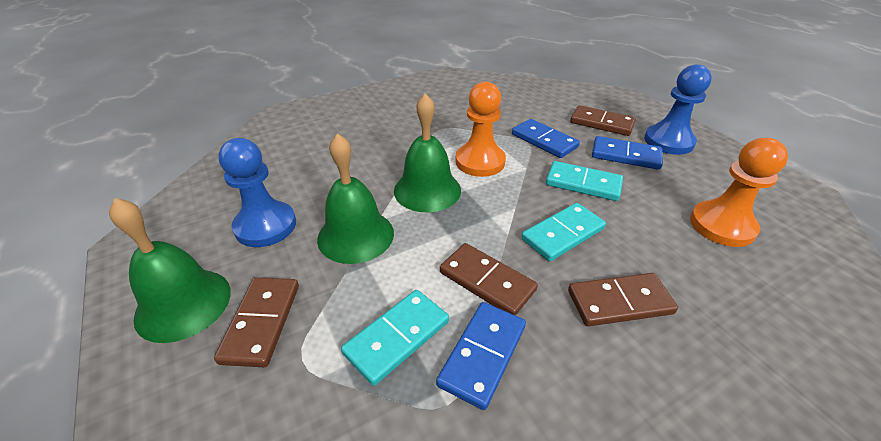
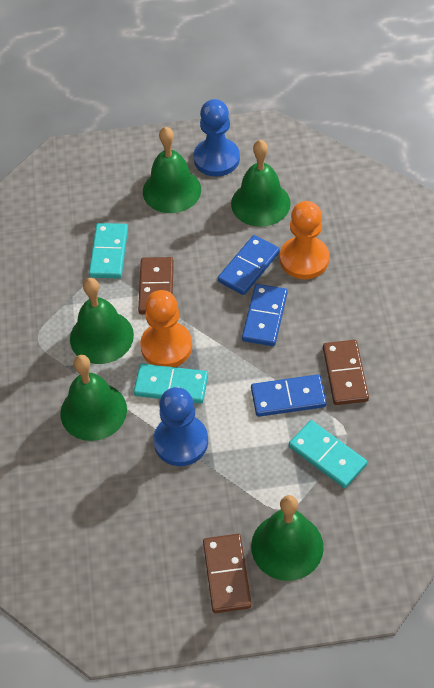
brown domino: [214,277,299,367] [440,243,538,316] [568,273,678,326] [570,105,636,136] = 4 -> [138,257,174,314] [203,534,251,613] [323,340,369,405] = 3
green bell: [109,198,231,343] [317,133,394,264] [394,93,461,212] = 3 -> [61,355,127,441] [70,278,134,364] [143,127,201,213] [231,140,291,227] [251,495,324,581] = 5

